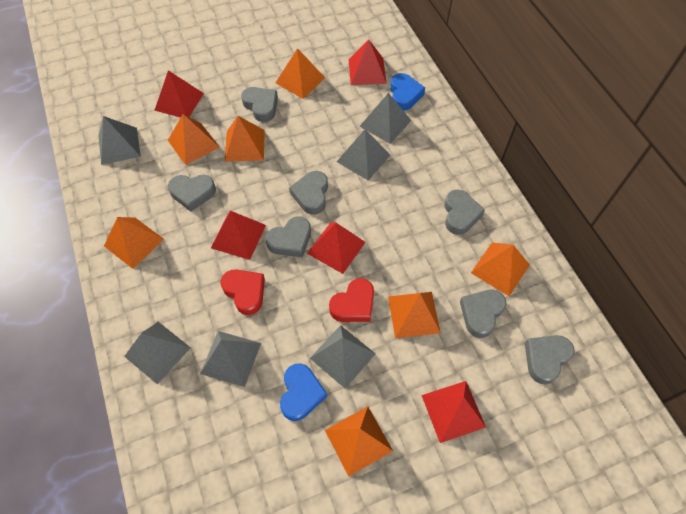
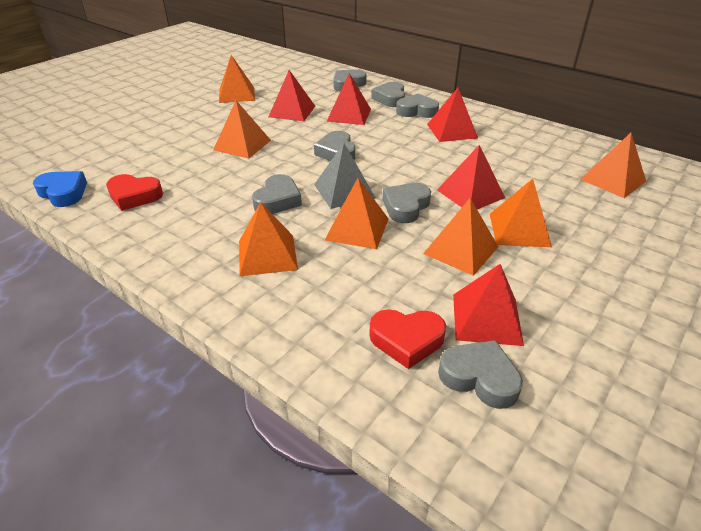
blue heart: [280,363,327,421] [390,73,425,111] = 2 -> [33,171,87,207] = 1
grey pyramid: [98,116,141,165] [124,322,191,384] [200,331,261,387] [310,325,376,389] [337,129,390,180] [359,93,411,144] = 6 -> [314,143,376,209] = 1

